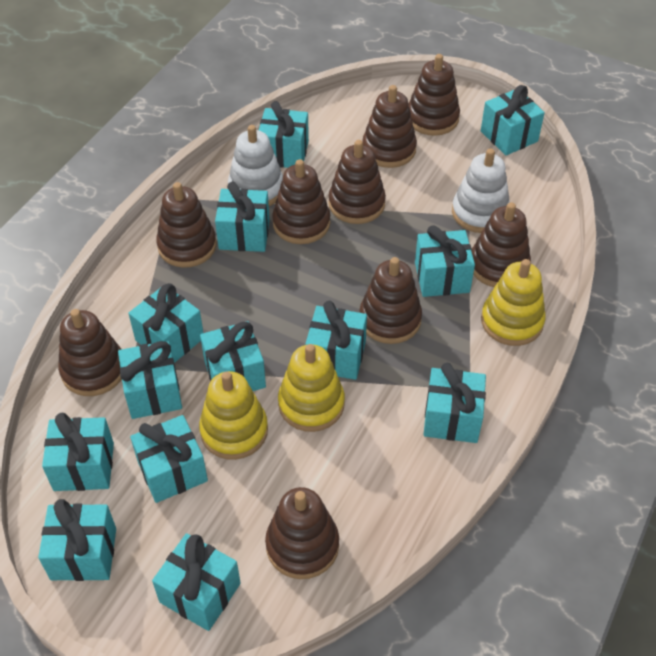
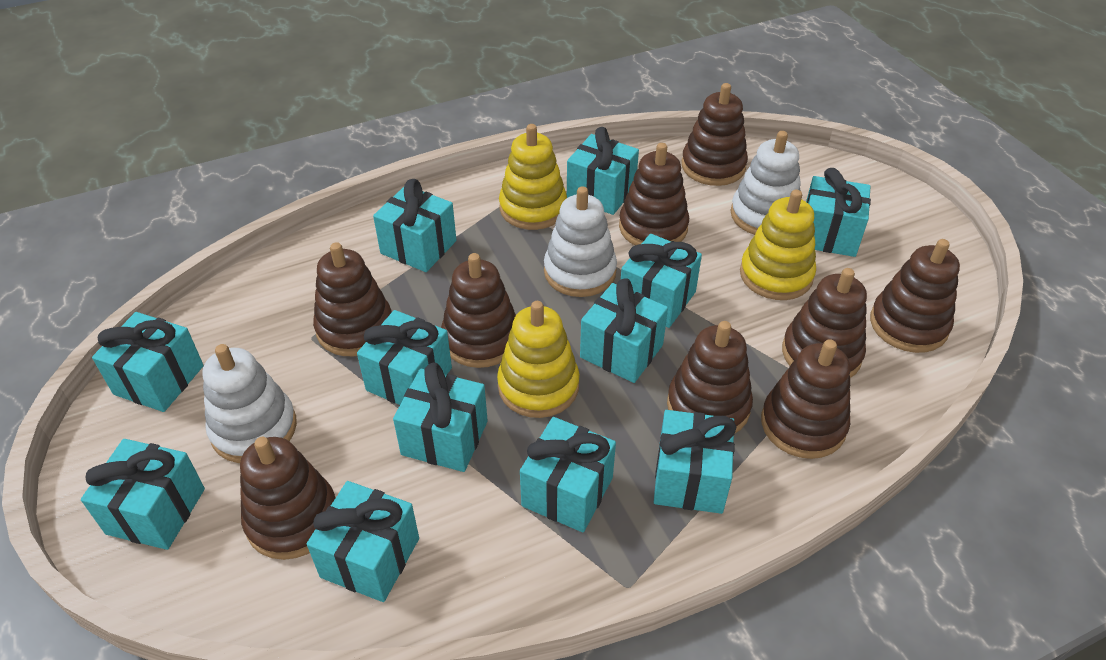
turquoise gift: [38,499,116,581] [42,413,114,491] [118,341,182,419] [128,283,203,363] [130,415,208,503] [152,533,241,631] [200,321,266,391] [215,182,270,252] [259,101,309,168] [305,301,367,380] [415,225,475,297] [423,363,486,443] [481,85,545,156] = 13 -> [81,439,205,550] [92,312,204,412] [307,481,419,602] [357,310,452,405] [373,179,456,272] [393,362,488,472] [520,417,616,532] [567,127,639,215] [580,278,668,383] [621,234,702,328] [654,410,736,514] [806,168,871,257] = 12
white stacking toy: [228,125,283,206] [452,148,510,233] = 2 -> [202,344,297,463] [544,186,617,297] [730,131,801,235] = 3

